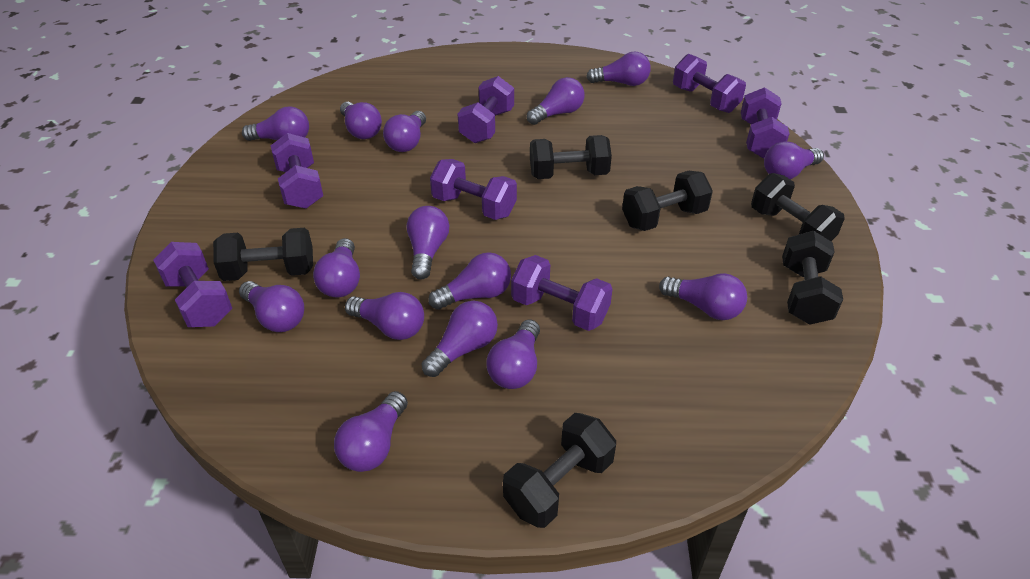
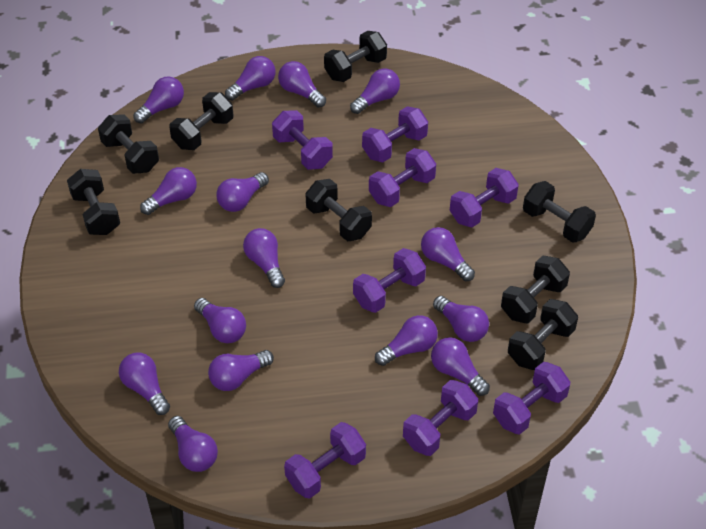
black dumbbell: [213,228,313,281] [503,413,616,528] [530,135,612,179] [622,171,713,231] [751,173,845,241] [782,231,843,325] = 6 -> [67,169,120,235] [98,114,159,174] [169,92,233,150] [305,179,372,241] [324,31,387,82] [501,256,570,323] [508,299,578,370] [523,181,596,243] = 8
purple dumbbell: [153,242,232,327] [271,133,323,209] [430,159,517,220] [458,76,514,143] [511,255,613,331] [673,54,746,113] [741,87,790,159] = 7 -> [272,110,333,170] [284,422,366,499] [353,248,426,313] [362,106,428,162] [369,148,436,207] [403,380,478,456] [450,168,519,227] [493,362,570,435] = 8

